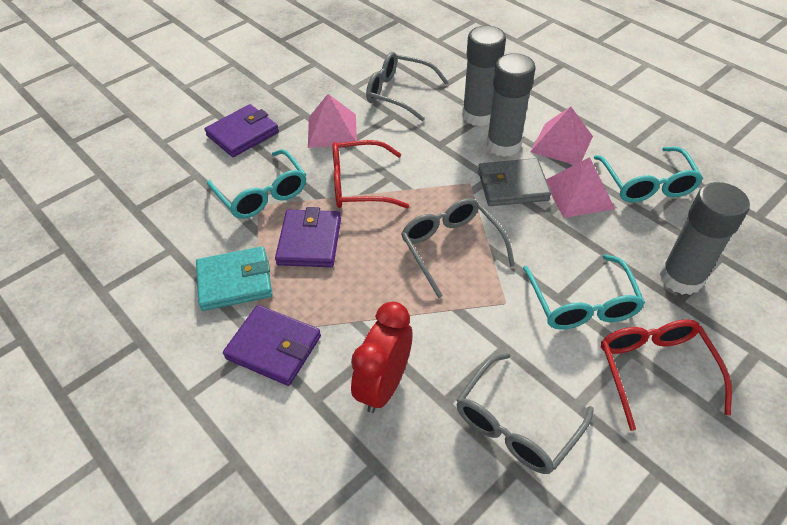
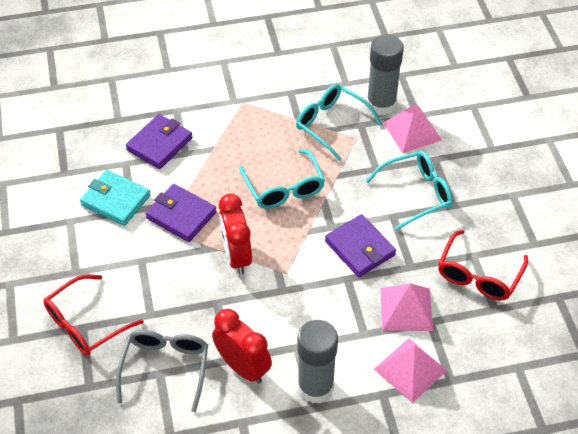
grey glasses: [366,52,448,121] [401,198,515,298] [456,353,594,474] = 3 -> [116,330,208,412] = 1
grey glue stick: [462,26,506,126] [486,53,536,157] [660,182,750,295] = 3 -> [297,320,338,403] [367,35,404,116] = 2
grey wallet: [478,158,551,206] = 1 -> none = 0
red clock: [351,302,412,413] = 1 -> [212,309,272,384] [219,194,252,275] = 2

